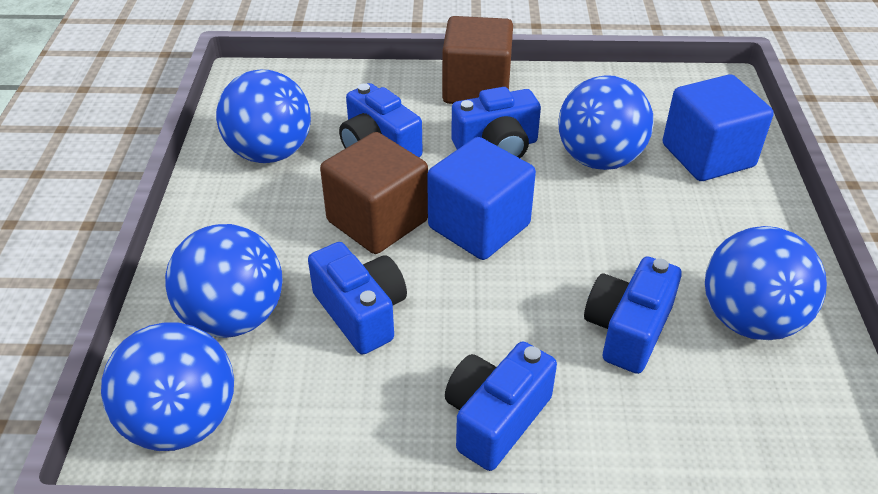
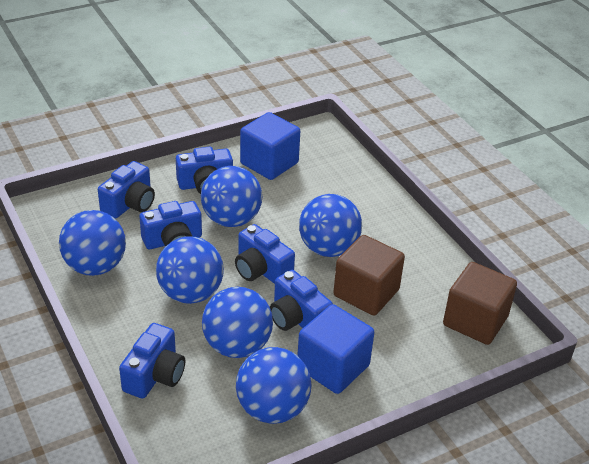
blue ball: [101,322,234,451] [165,224,283,338] [216,70,311,163] [558,75,654,170] [705,226,827,340] = 5 -> [59,210,126,276] [156,236,224,304] [201,166,262,227] [202,287,273,358] [236,347,311,424] [299,194,362,257] = 6
blue camera: [308,242,407,355] [339,83,423,157] [445,341,557,471] [451,87,541,158] [584,257,682,374] = 5 -> [98,161,155,218] [119,323,185,399] [140,201,202,249] [176,147,233,194] [235,224,295,284] [270,270,333,331] = 6

